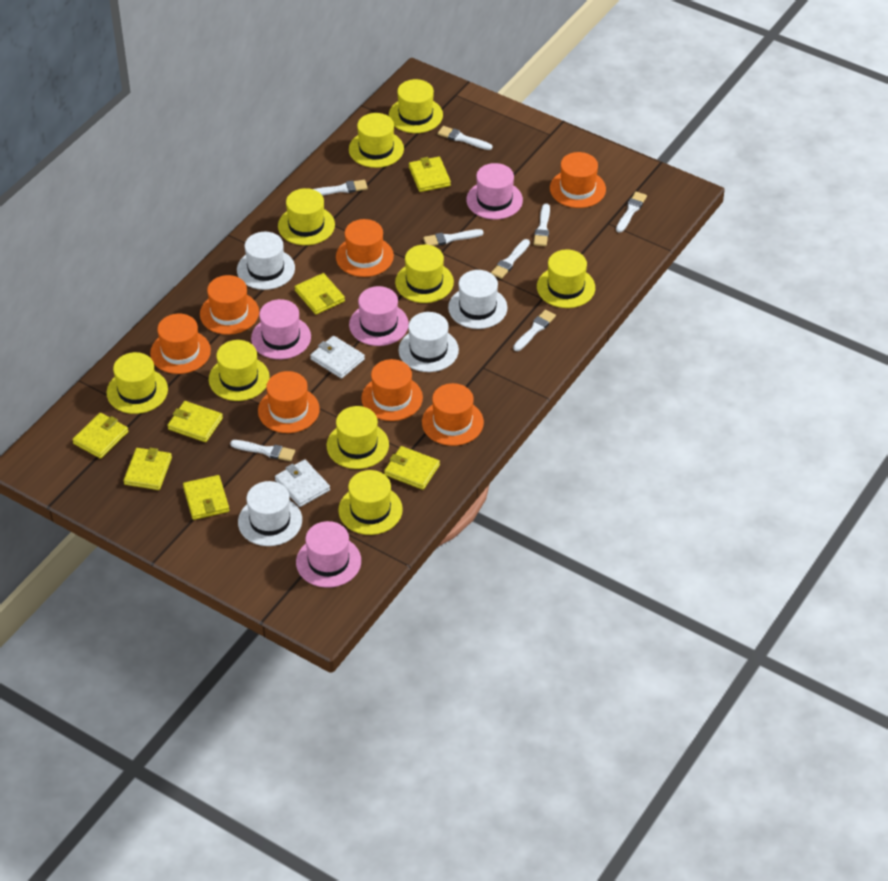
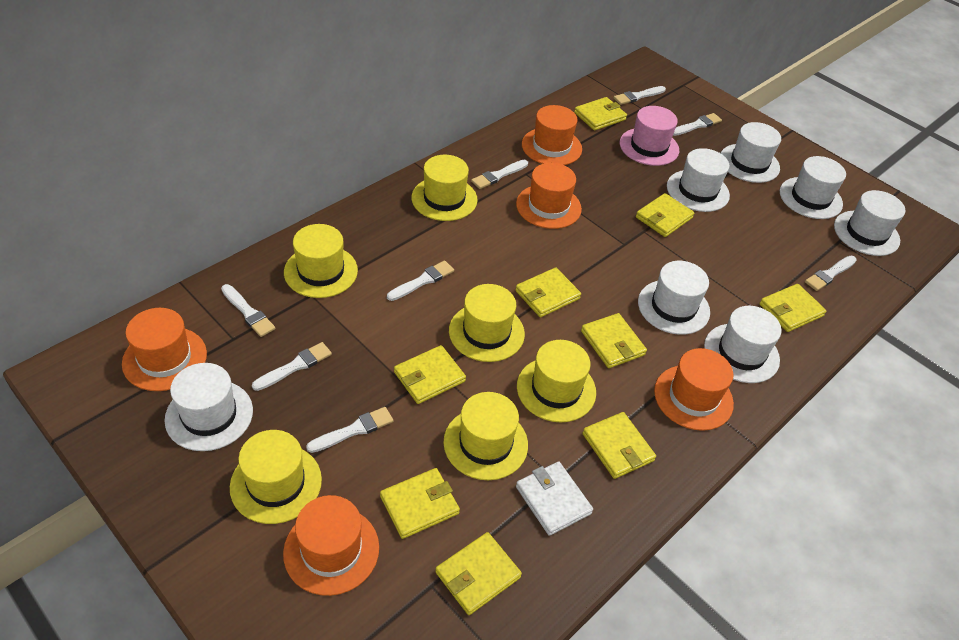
orange hat: [150,314,211,374] [200,275,259,335] [258,371,320,433] [336,219,394,277] [361,359,423,421] [422,383,484,446] [550,152,606,208] = 7 -> [122,308,207,391] [283,495,379,596] [516,163,582,229] [522,105,582,165] [654,348,734,431] = 5
pink hat: [251,299,311,359] [296,521,361,588] [349,286,409,346] [466,163,523,219] = 4 -> [620,106,679,166] = 1
white hat: [237,232,295,290] [238,481,302,546] [399,312,459,372] [448,270,507,329] = 4 -> [164,363,253,451] [638,261,710,335] [667,148,730,212] [704,306,782,383] [721,122,781,183] [780,156,846,219] [834,190,905,256] = 7
white wallet: [275,459,330,507] [310,336,365,379] = 2 -> [516,461,593,536] = 1
yellow hat: [107,352,168,414] [209,340,270,401] [278,188,335,245] [327,406,389,469] [338,470,403,535] [349,113,404,168] [389,79,443,133] [395,245,454,303] [537,250,595,308] = 9 -> [230,430,322,524] [284,224,358,298] [411,155,478,221] [443,392,528,480] [449,284,525,362] [517,340,596,423] = 6
yellow wallet: [72,413,128,459] [124,448,172,490] [168,401,223,442] [183,475,229,520] [295,273,345,314] [384,446,440,490] [409,157,451,192] = 7 -> [380,468,460,539] [394,345,466,404] [435,532,522,615] [515,267,581,317] [574,97,627,131] [581,313,647,368] [583,412,656,479] [636,193,694,237] [759,284,826,332] = 9

